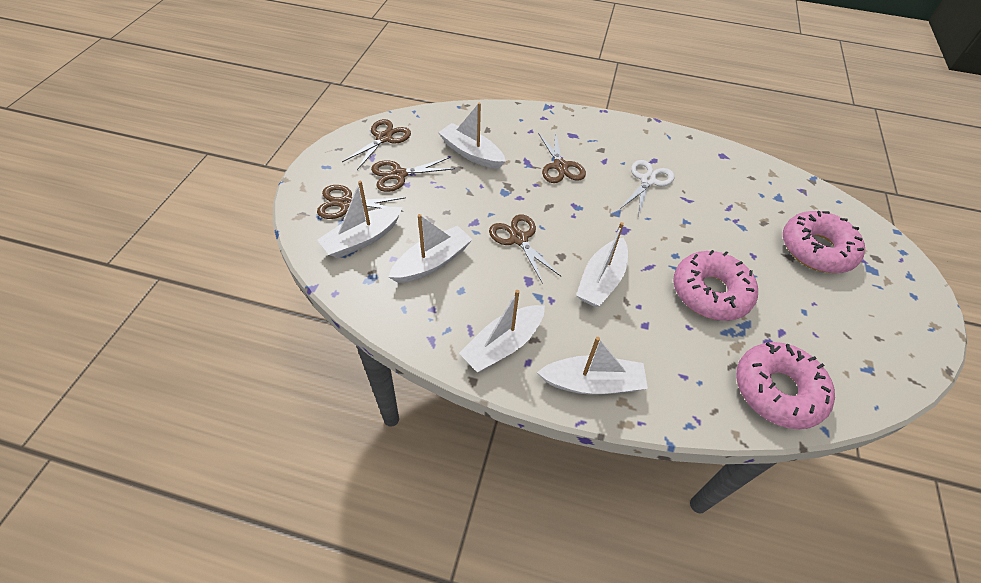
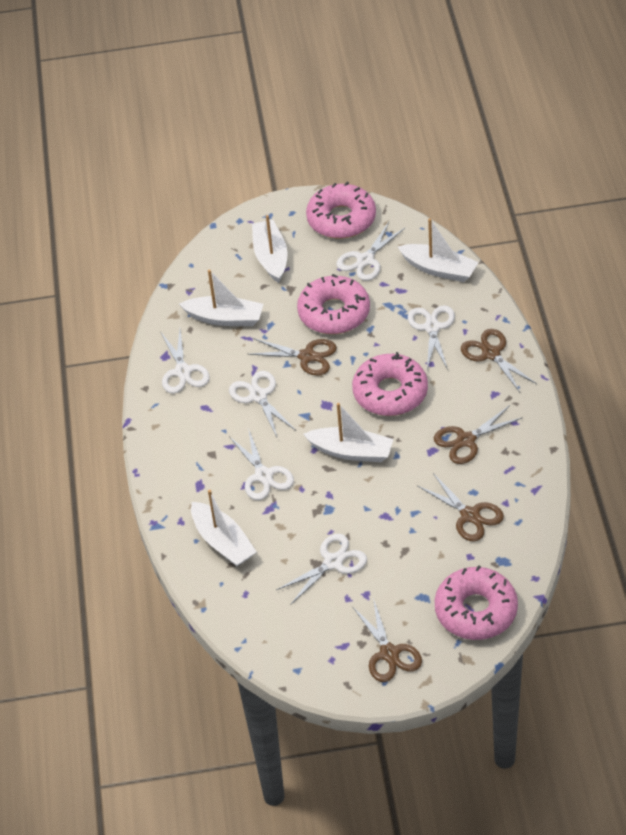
pink donut: [673,250,758,321] [736,342,835,429] [783,211,865,273] = 3 -> [297,274,370,334] [306,182,376,239] [352,352,428,416] [435,565,518,640] = 4
white boat: [317,181,402,258] [389,214,473,283] [438,102,506,169] [459,290,545,372] [537,337,648,395] [576,222,628,307] = 6 -> [179,270,263,326] [191,490,256,566] [252,215,288,283] [303,403,394,462] [397,218,479,282] = 5
white scissors: [620,160,674,218] = 1 -> [160,329,210,393] [229,371,295,437] [229,428,294,500] [276,534,367,605] [336,222,405,281] [408,306,455,370] = 6

